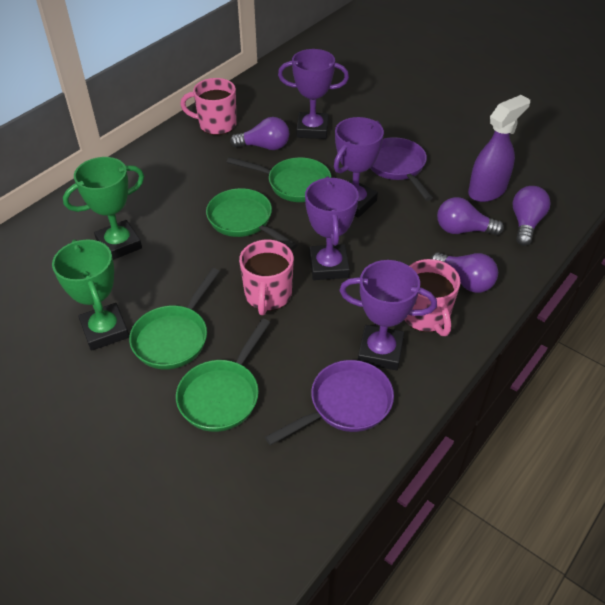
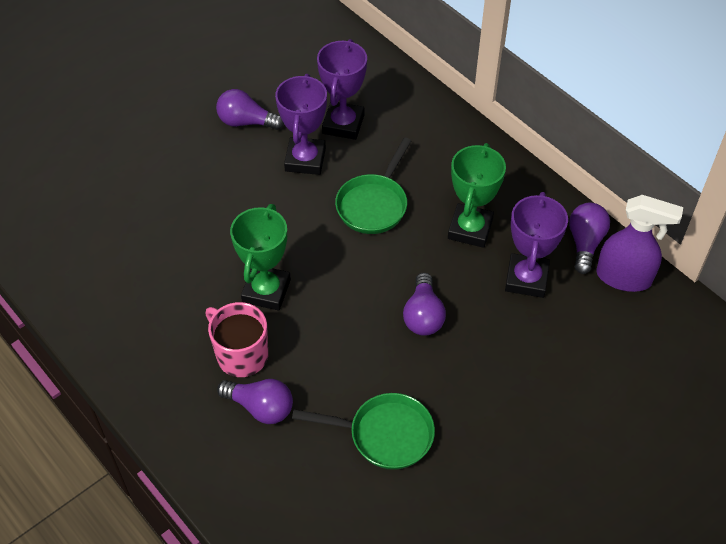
green pan: [129,268,220,370] [176,318,270,432] [206,188,297,250] [227,157,331,202] = 4 -> [292,393,435,470] [335,138,411,234] = 2
pink mug: [180,78,237,135] [239,240,294,315] [405,259,461,336] = 3 -> [205,302,268,378] = 1
purple pan: [265,360,394,445] [370,137,433,201] = 2 -> none = 0
purple trophy: [278,49,349,139] [305,177,359,280] [334,117,384,218] [339,260,437,370] = 4 -> [275,74,327,175] [317,39,367,140] [505,192,568,298] = 3

